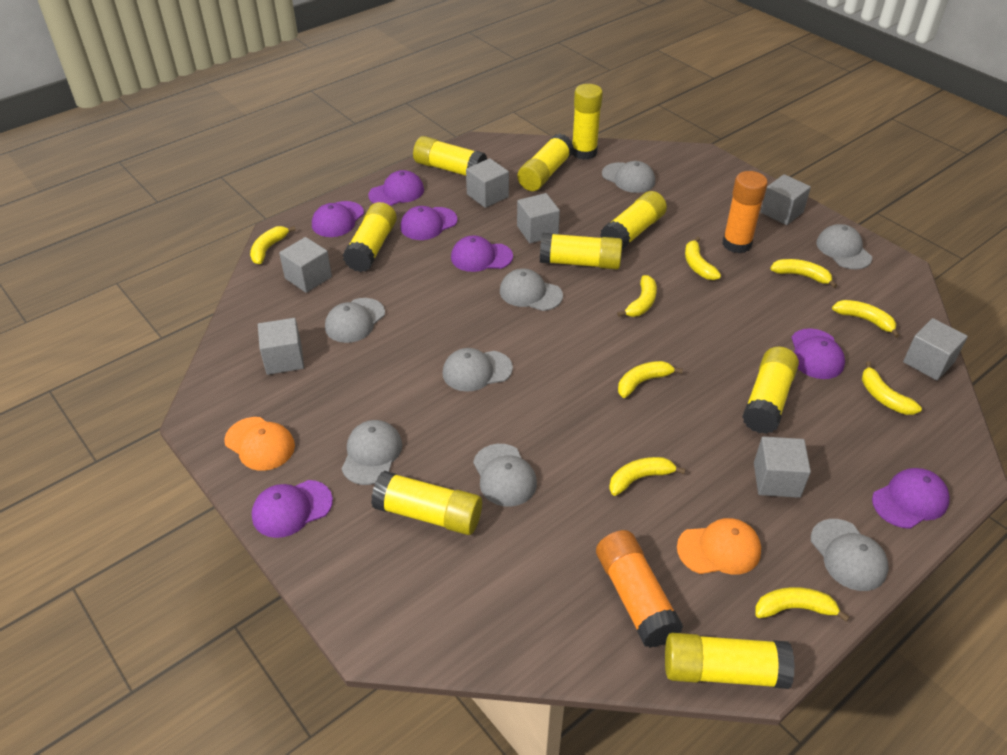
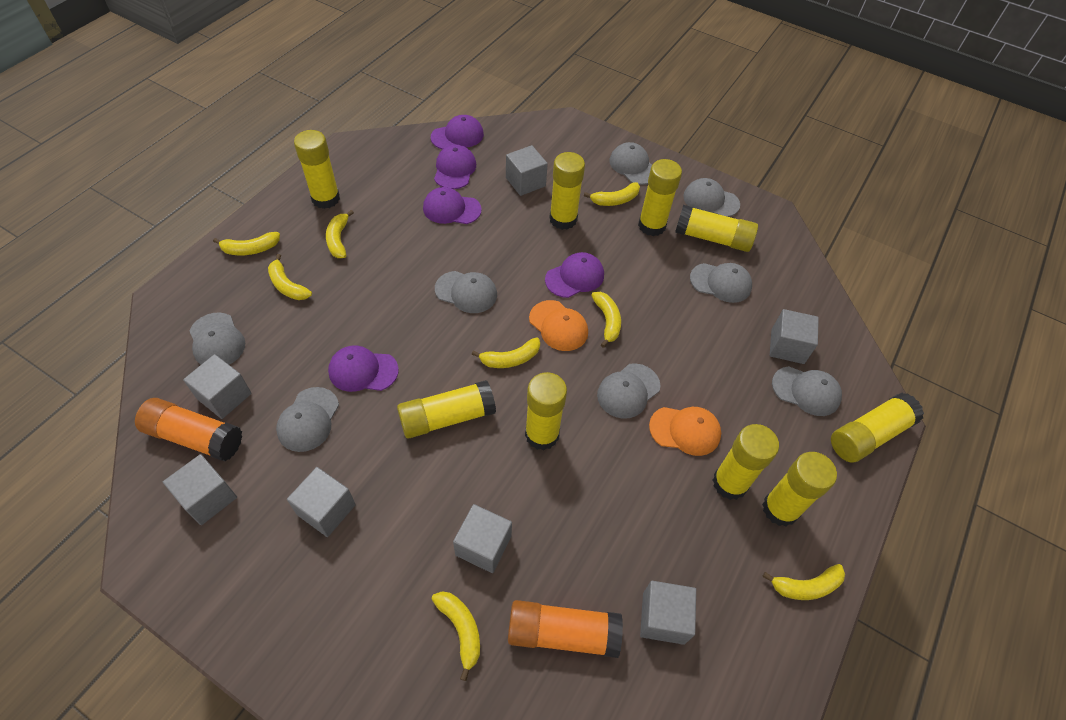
purple cap: [252,480,333,538] [312,201,364,237] [368,170,424,206] [400,206,458,240] [451,235,513,272] [791,328,845,379] [872,468,950,529] = 7 -> [328,346,399,392] [423,187,482,224] [431,115,484,150] [434,145,476,189] [545,252,604,298] = 5
yellow banana: [250,226,296,264] [609,457,685,496] [617,275,657,317] [618,361,683,398] [685,237,721,280] [755,587,849,622] [770,259,837,288] [832,300,900,338] [862,361,922,415] = 9 -> [213,232,280,255] [268,254,312,300] [326,210,354,258] [432,591,480,681] [472,337,540,368] [584,182,640,206] [591,292,621,348] [763,564,845,600] = 8

